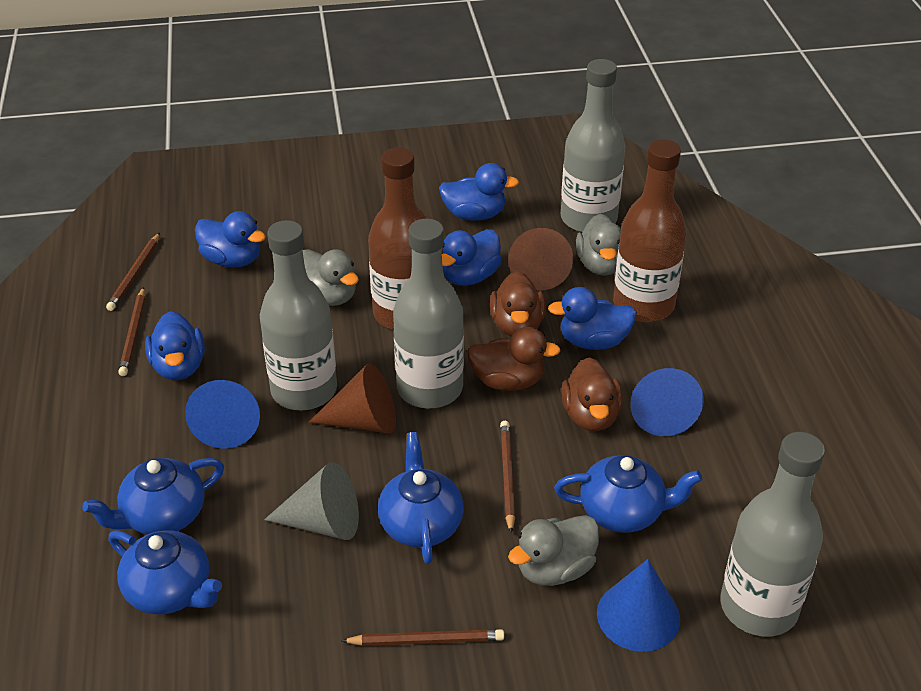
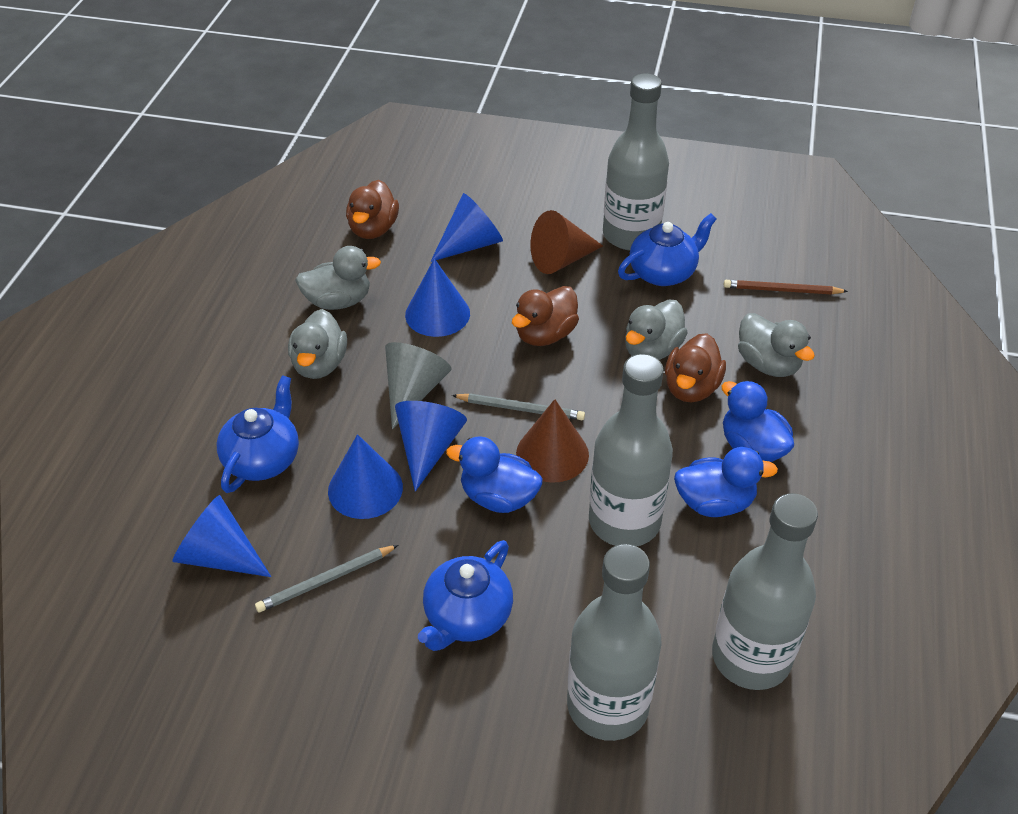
blue cone: [185,380,260,449] [597,559,680,652] [630,368,704,436] = 3 -> [172,495,271,577] [328,434,403,519] [395,401,467,492] [405,259,470,337] [431,193,503,262] = 5
blue duck: [145,311,205,380] [195,211,266,268] [439,163,519,221] [442,229,502,286] [548,287,637,350] = 5 -> [446,436,543,513] [674,447,778,517] [722,381,794,462] = 3
blue teapot: [82,458,224,534] [108,530,222,614] [378,432,464,564] [554,455,702,533] = 4 -> [217,375,299,493] [418,540,513,651] [618,213,716,286] = 3
brown bottle: [368,148,427,330] [613,139,687,322] = 2 -> none = 0
brown pencil: [106,233,160,311] [118,287,145,376] [341,629,504,646] [500,421,515,533] = 4 -> [724,280,848,294] = 1
grey duck: [303,249,359,306] [508,515,600,586] [576,214,621,276] = 3 -> [288,309,347,379] [295,246,381,310] [625,300,688,360] [738,313,815,377] = 4
grey pencil: none = 0 -> [255,545,398,612] [452,393,585,420] = 2

